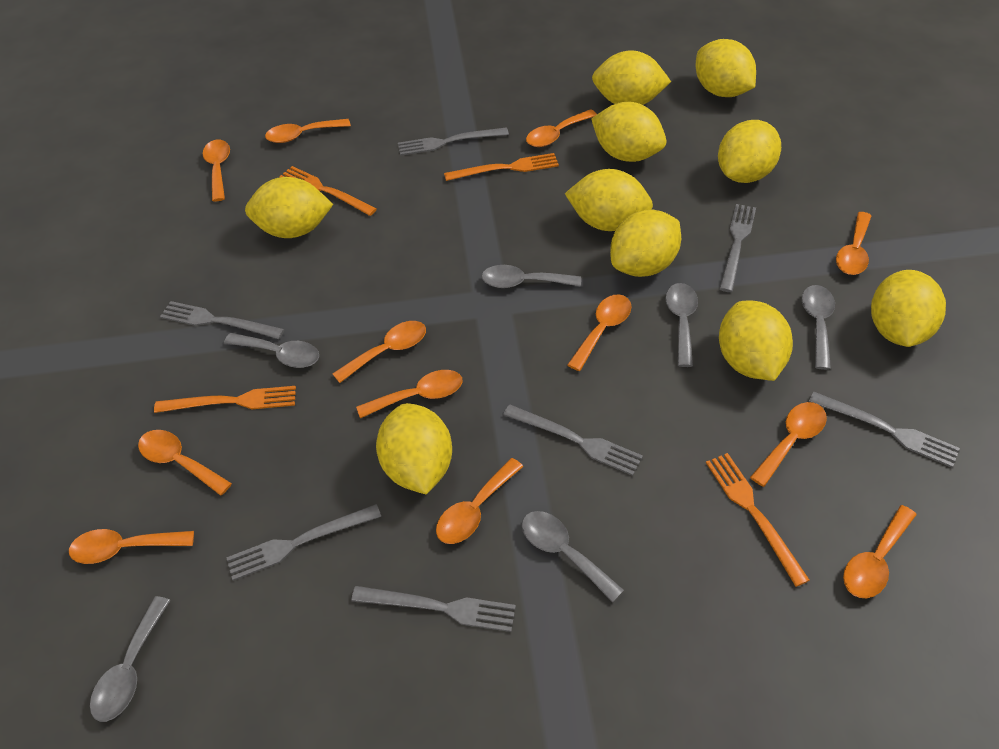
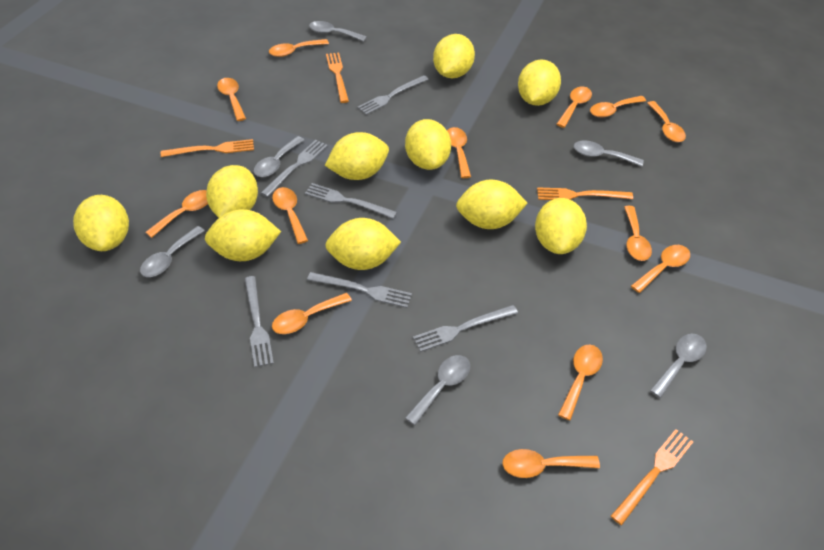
grey fork: [160,301,284,339] [226,504,381,581] [351,586,516,632] [398,127,509,156] [503,404,643,476] [719,204,756,292] [809,392,960,468] = 7 -> [244,276,274,368] [261,140,328,197] [305,183,397,219] [307,272,412,308] [357,75,429,115] [413,305,518,352] = 6
orange spoon: [69,529,194,564] [138,430,232,496] [203,140,230,201] [265,119,351,143] [333,321,426,383] [356,370,463,418] [436,458,523,544] [526,109,597,147] [567,295,632,371] [750,402,827,487] [836,212,871,275] [843,505,917,598] = 12 -> [146,190,208,238] [217,78,246,121] [269,39,329,57] [272,187,308,244] [272,293,352,334] [447,127,471,178] [502,449,600,478] [556,86,592,128] [558,345,603,420] [590,96,646,117] [624,206,652,261] [631,245,690,293] [647,101,686,142] = 13

